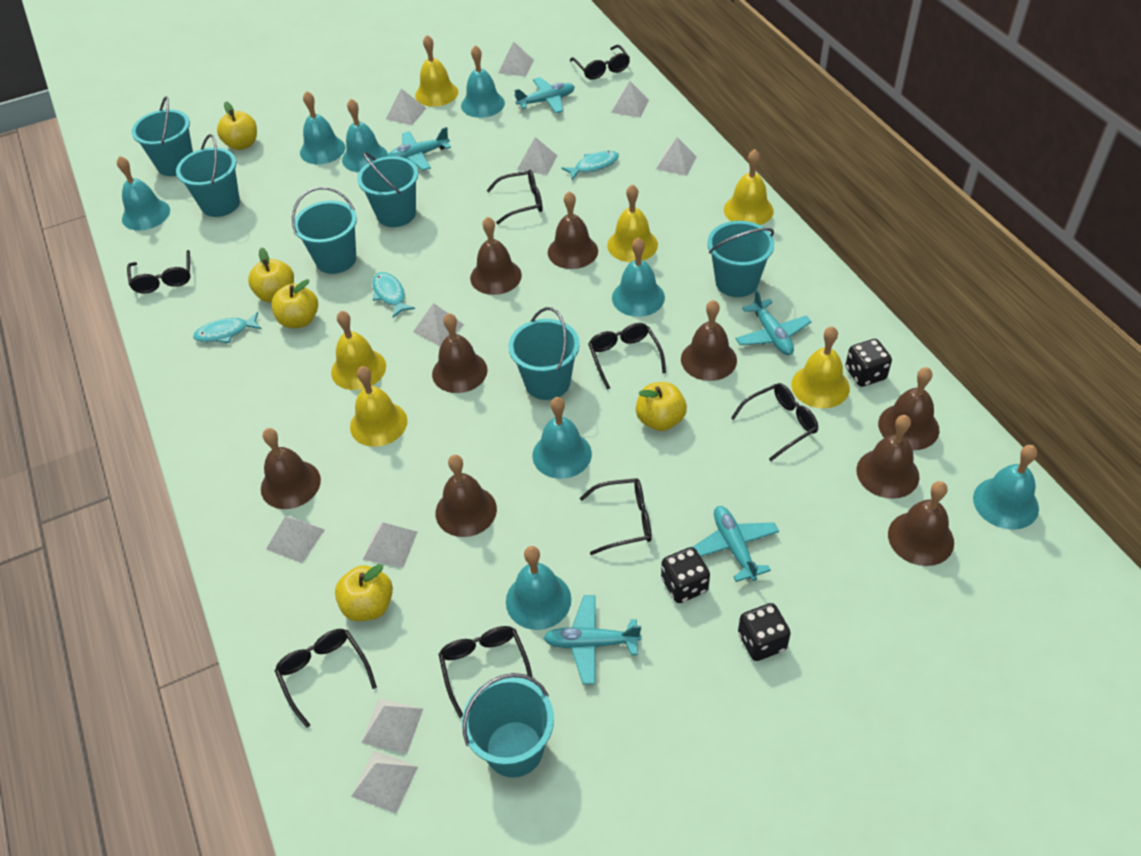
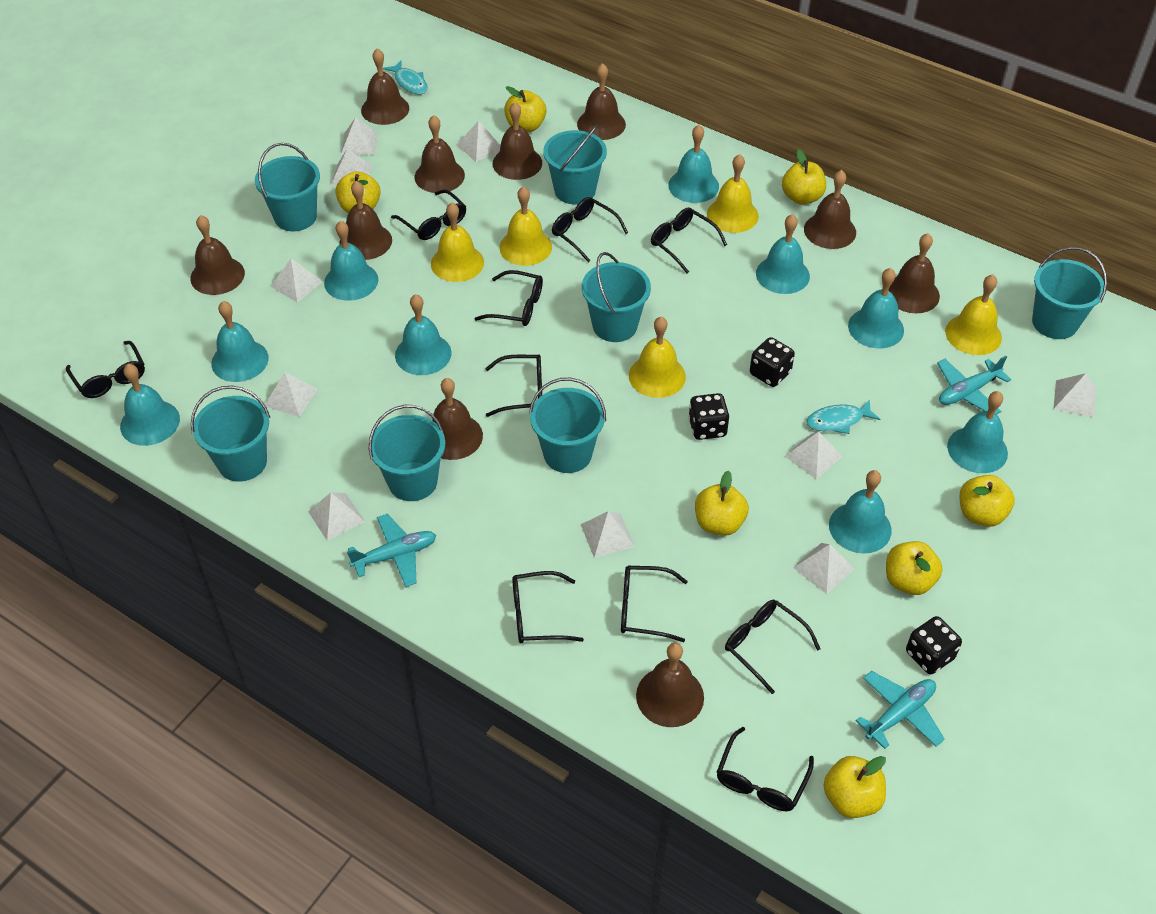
black glasses: [127,250,191,294] [275,629,377,728] [438,626,532,718] [487,170,543,224] [570,45,630,80] [580,478,652,555] [588,323,666,390] [731,383,818,461] = 8 -> [66,341,145,398] [391,189,466,240] [474,270,543,326] [485,354,542,417] [512,571,584,643] [552,197,628,263] [621,566,688,642] [651,207,727,273] [717,727,814,811] [725,600,820,694] = 10
brown bell: [261,428,321,509] [432,313,488,393] [435,455,497,537] [470,217,522,295] [548,191,598,269] [681,300,737,381] [856,415,920,499] [878,367,939,450] [888,481,954,566] = 9 -> [190,215,245,295] [339,181,392,260] [361,48,409,125] [415,115,465,193] [432,378,483,460] [493,102,542,180] [577,63,626,140] [636,643,704,727] [804,170,856,249] [888,233,940,313] = 10
turquoise bell: [117,156,170,231] [300,91,345,164] [342,99,388,172] [461,45,505,118] [506,546,571,630] [532,397,592,479] [612,237,665,317] [973,445,1039,530] = 8 -> [120,364,180,446] [211,301,269,382] [324,221,378,301] [395,294,452,375] [668,125,719,203] [756,214,810,294] [829,470,891,553] [848,268,904,349] [947,391,1008,473] = 9
turquoise fish: [193,312,262,343] [372,272,415,318] [562,151,619,180] = 3 -> [383,61,428,95] [806,399,880,434] = 2
turquoise plane: [387,127,451,171] [514,77,575,114] [544,595,641,684] [693,506,779,582] [735,289,811,355] = 5 -> [347,514,436,587] [856,671,945,749] [937,356,1011,415] = 3
yellow apple: [217,101,257,150] [248,247,294,303] [271,279,318,328] [335,564,393,621] [636,382,687,431] = 5 -> [335,171,381,213] [504,86,546,132] [695,471,749,536] [782,149,826,205] [823,756,886,818] [886,541,943,595] [960,475,1015,527] = 7
yellow bell: [331,311,386,390] [350,366,407,447] [415,35,458,107] [607,184,658,262] [724,149,774,225] [791,326,850,408] = 6 -> [431,202,484,282] [499,186,552,266] [629,317,686,398] [707,154,759,233] [945,274,1002,355] = 5

